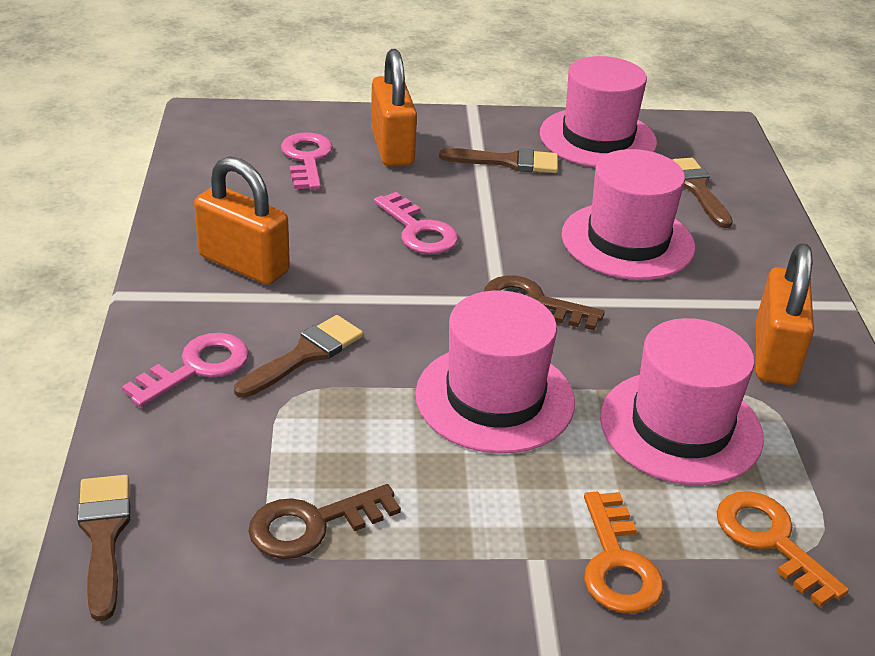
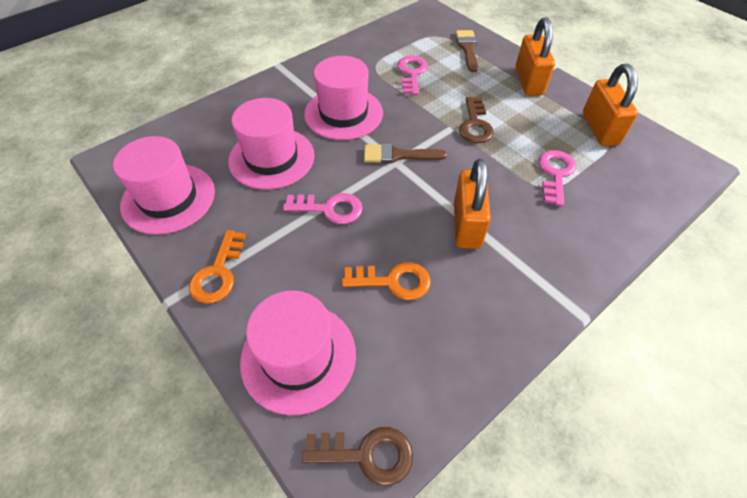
brown brush: [77,475,130,621] [234,315,363,398] [439,148,558,173] [671,158,733,228] = 4 -> [364,143,447,163] [456,30,478,72] = 2

